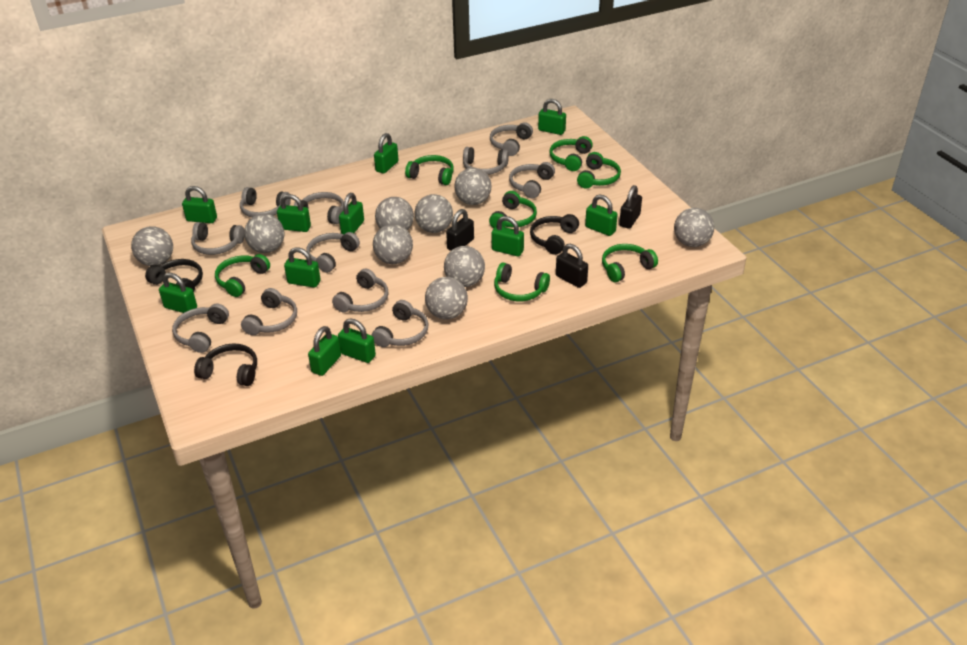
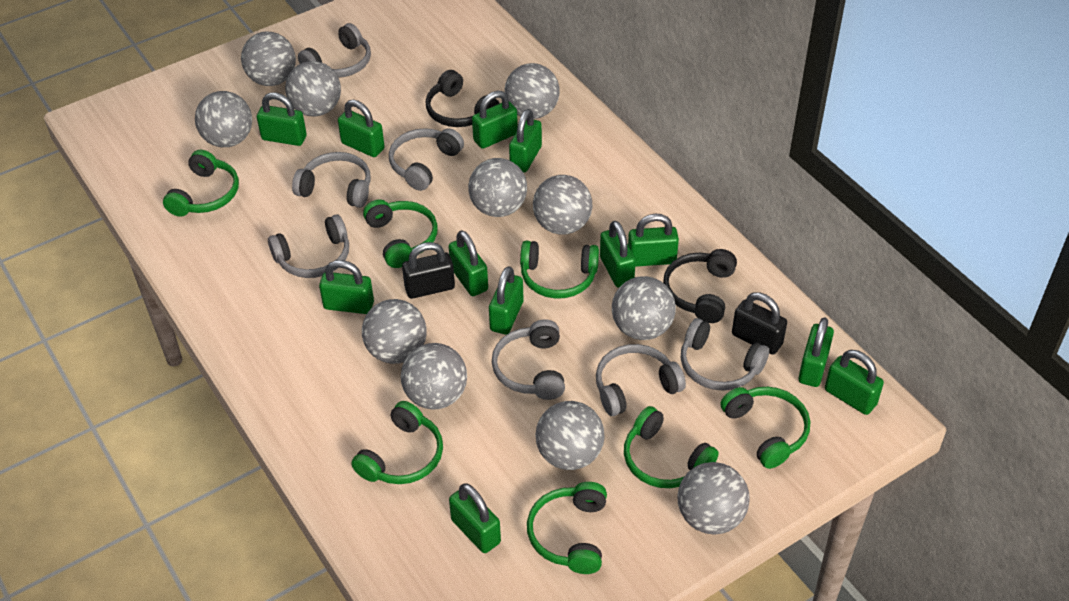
black headphones: [145,259,203,292] [194,344,257,386] [530,214,579,255] = 3 -> [426,70,500,127] [663,249,737,323] = 2
black padlock: [446,209,474,251] [556,244,588,288] [619,185,642,229] = 3 -> [402,242,455,299] [732,292,787,355] = 2
green padlock: [159,273,197,313] [182,186,217,223] [277,194,311,232] [284,248,321,288] [308,326,341,376] [338,319,376,363] [339,193,364,234] [374,133,399,174] [491,216,524,257] [538,99,566,135] [585,195,618,236] = 11 -> [257,93,307,146] [319,260,374,314] [338,100,385,157] [448,230,488,296] [449,483,501,553] [472,91,518,149] [489,266,524,334] [509,109,542,172] [600,221,636,287] [628,214,679,267] [799,317,834,387] [825,350,884,415] = 12
grey ball: [131,226,173,266] [244,214,284,253] [373,224,413,264] [375,197,414,230] [415,194,453,233] [425,277,468,320] [444,246,485,287] [454,168,492,205] [674,208,714,247] = 9 -> [195,91,252,147] [241,32,296,86] [285,61,341,117] [362,299,427,364] [401,343,467,410] [468,158,527,217] [504,63,560,119] [533,175,592,235] [536,401,605,470] [612,276,676,340] [677,462,750,535] = 11
grey headphones: [172,304,229,353] [191,222,244,255] [240,187,291,218] [241,288,297,335] [294,192,344,224] [306,232,360,273] [332,269,389,312] [372,300,428,347] [463,147,509,175] [490,122,533,156] [509,162,555,198] = 11 -> [268,214,349,278] [292,152,371,208] [298,23,371,78] [389,128,464,191] [492,319,565,400] [596,344,686,416] [681,318,769,391] = 7

